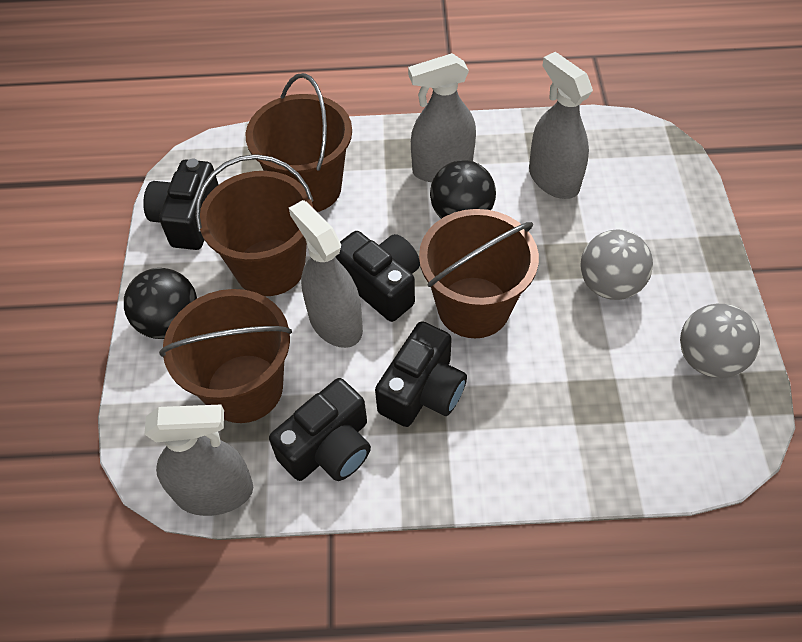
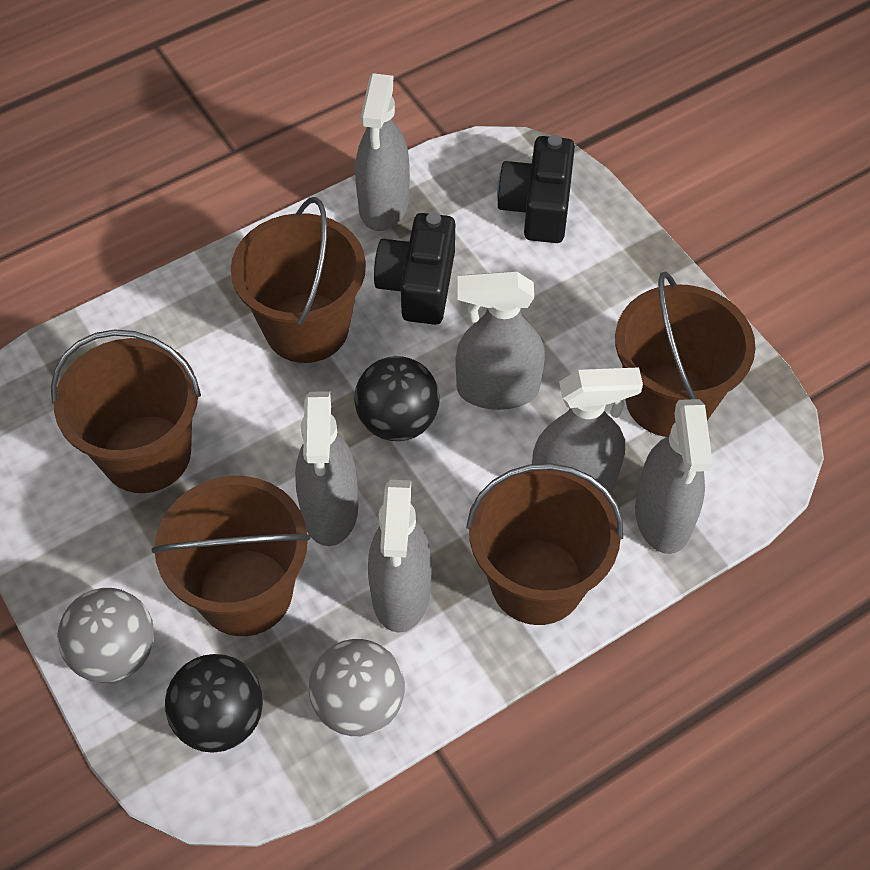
black camera: [143,159,219,250] [269,378,371,481] [336,231,420,322] [375,321,467,427] = 4 -> [374,212,455,325] [497,135,575,243] = 2
brown bucket: [159,289,292,423] [195,154,314,296] [246,73,352,212] [419,209,539,338] = 4 -> [51,330,201,493] [152,476,311,636] [231,197,366,363] [466,463,623,625] [615,272,756,437] = 5
grey spray bottle: [144,405,253,516] [289,200,363,348] [408,53,476,182] [529,52,593,199] = 4 -> [295,391,359,546] [355,73,410,231] [368,480,431,633] [456,271,545,410] [532,367,643,492] [635,399,713,554] = 6

